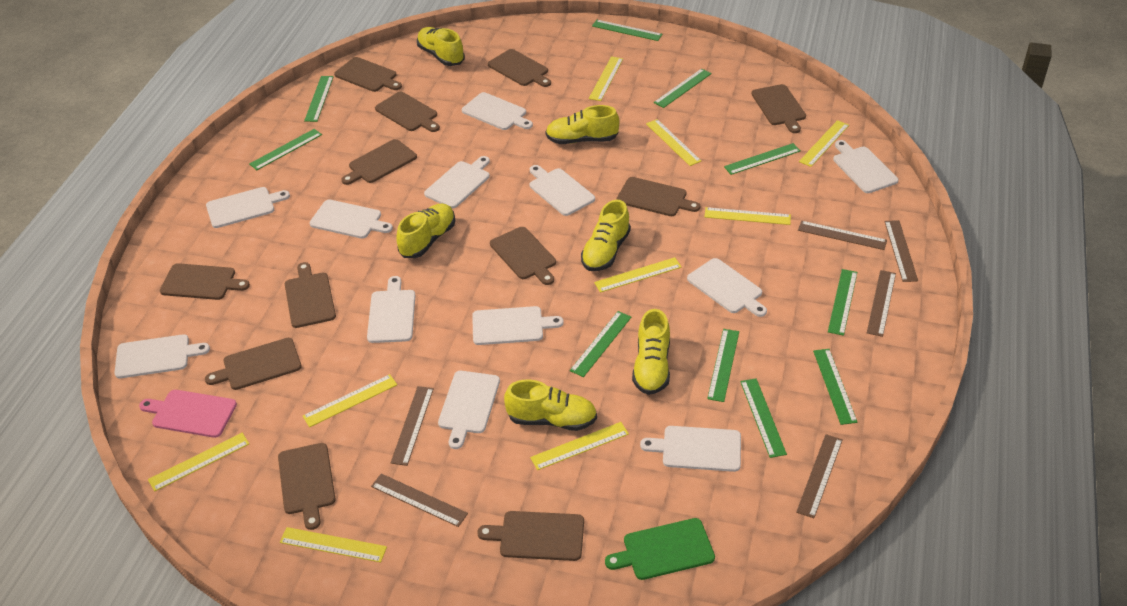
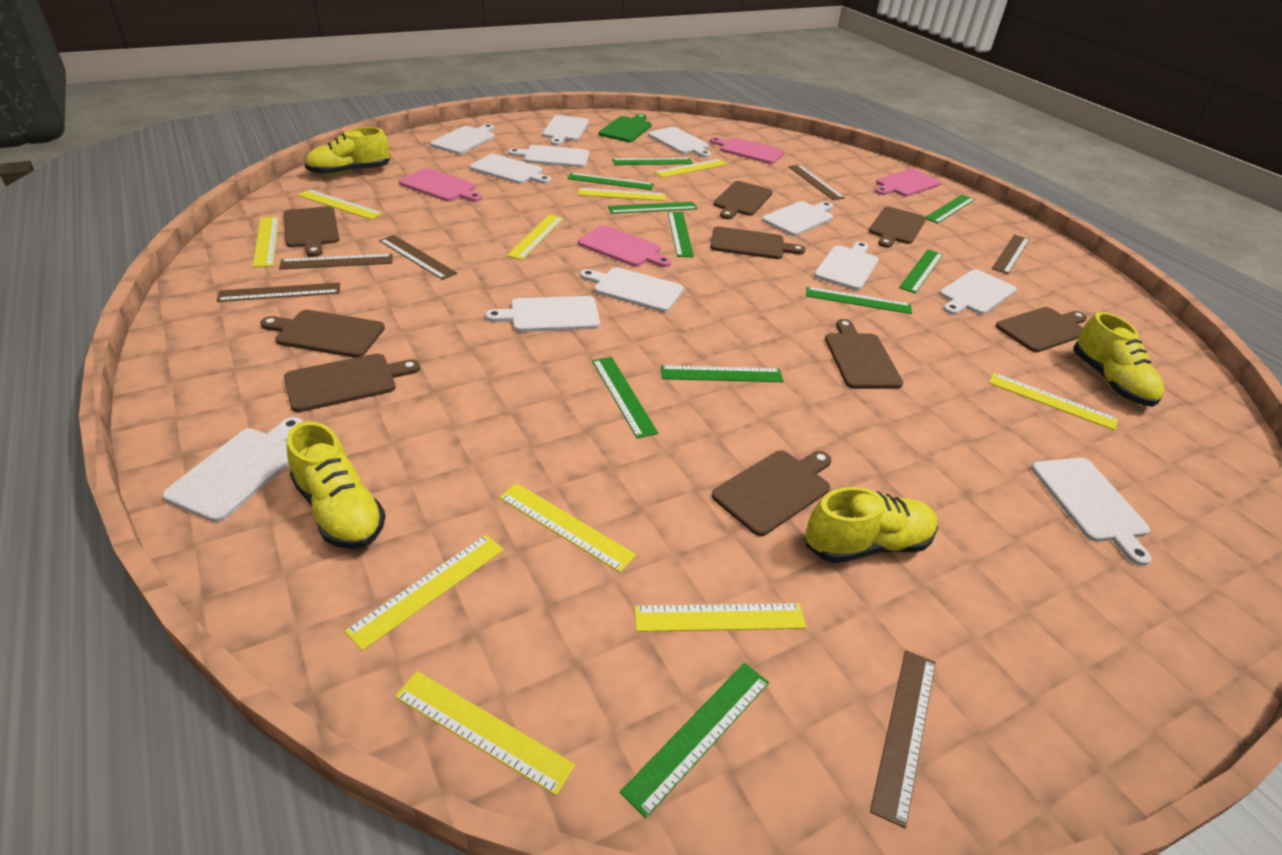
brown cutting board: [160,263,250,300] [205,338,302,390] [278,443,335,530] [285,262,336,328] [334,57,402,92] [341,139,417,185] [375,92,440,132] [477,511,584,561] [488,49,551,87] [490,227,556,285] [617,177,700,216] [751,84,806,133] = 12 -> [260,310,385,358] [283,206,340,257] [284,354,420,412] [710,227,805,259] [712,450,831,536] [713,181,773,219] [825,319,903,389] [869,206,926,248] [996,307,1087,352] = 9
pink cutting board: [139,390,237,438] = 1 -> [399,168,482,202] [578,225,671,267] [710,137,785,164] [875,169,941,196] = 4
yellow ruler: [148,433,249,492] [280,527,387,562] [303,374,397,427] [530,422,629,470] [589,56,623,101] [594,257,682,293] [646,119,701,166] [704,207,791,225] [799,120,849,167] = 9 -> [253,217,279,268] [298,189,383,220] [345,535,504,651] [395,671,576,796] [499,483,636,572] [507,215,564,260] [578,188,666,201] [634,603,806,632] [654,159,727,178] [989,373,1118,431] = 10
yellow shoe: [396,203,455,258] [417,27,465,66] [504,380,597,431] [545,105,619,144] [581,200,631,271] [632,309,670,395] = 6 -> [287,421,386,549] [305,127,390,176] [806,487,938,563] [1073,312,1164,407] = 4

